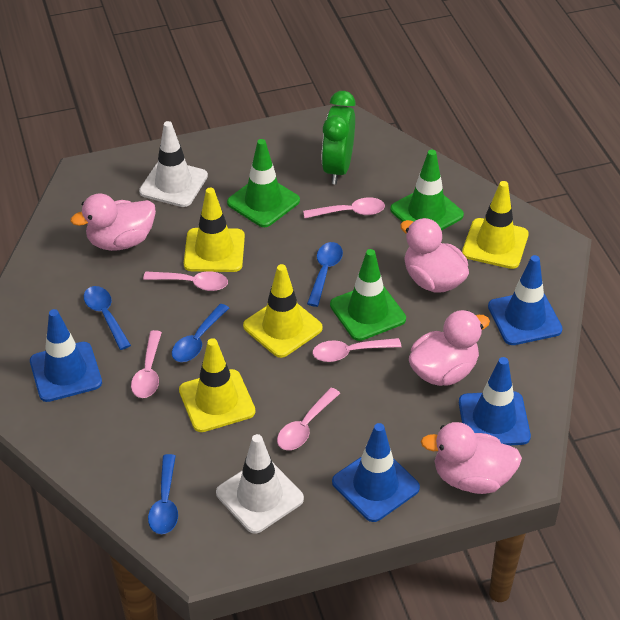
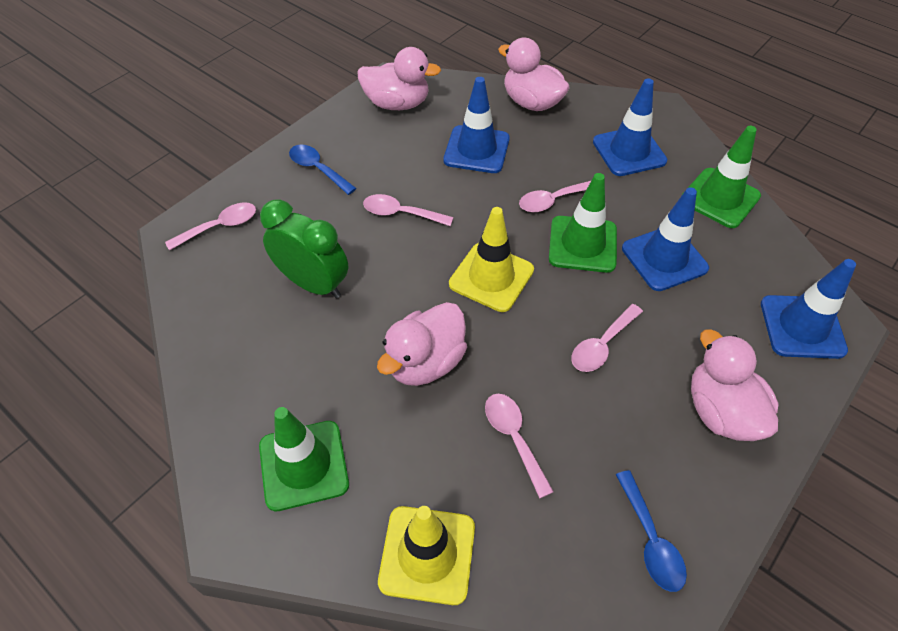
blue spoon: [84,286,131,350] [148,454,178,534] [172,304,229,362] [307,242,343,307] = 4 -> [289,145,357,195] [616,470,687,592] = 2
white traffic cone: [139,121,208,207] [216,434,304,534] = 2 -> none = 0
yellow traffic cone: [179,338,255,432] [184,188,245,272] [243,264,323,358] [462,181,529,269] = 4 -> [378,506,475,605] [449,207,534,312] = 2

